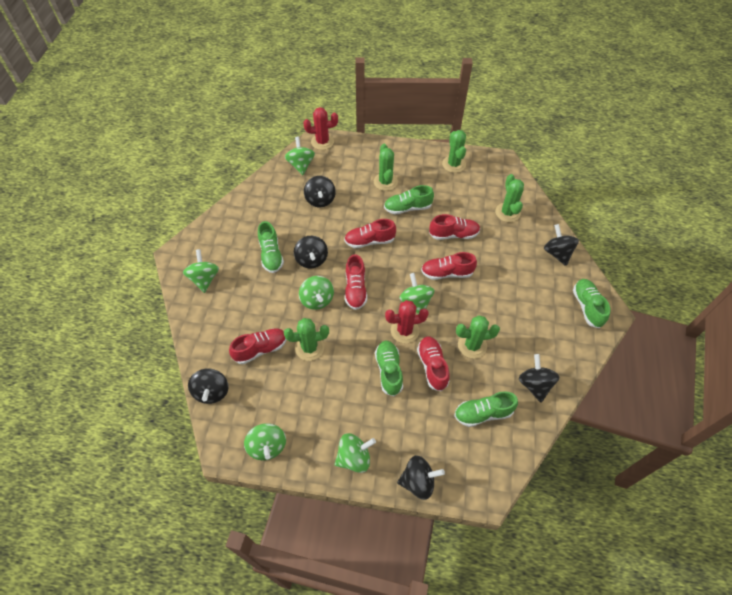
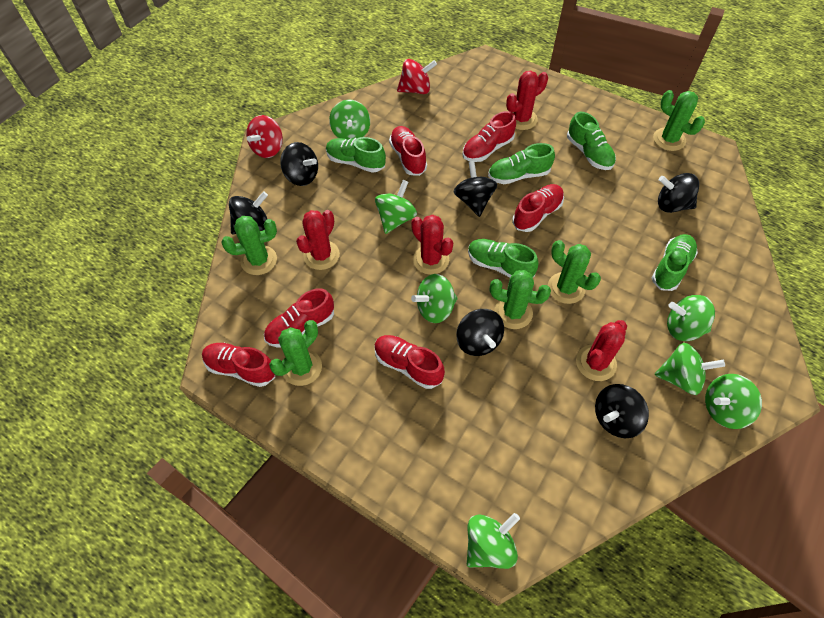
green spinning top: [183,249,219,293] [244,423,286,460] [285,137,315,175] [299,276,334,310] [334,433,376,473] [399,273,434,314] = 6 -> [329,100,370,140] [375,180,417,234] [411,274,458,323] [467,513,520,569] [654,343,725,395] [667,295,715,341] [705,374,762,429] = 7
red cactus: [303,107,338,150] [385,300,429,343] = 2 -> [296,210,340,270] [411,215,454,275] [506,71,548,130] [576,320,627,381] = 4
red spinning top: none = 0 -> [246,115,283,158] [397,59,437,94] = 2

